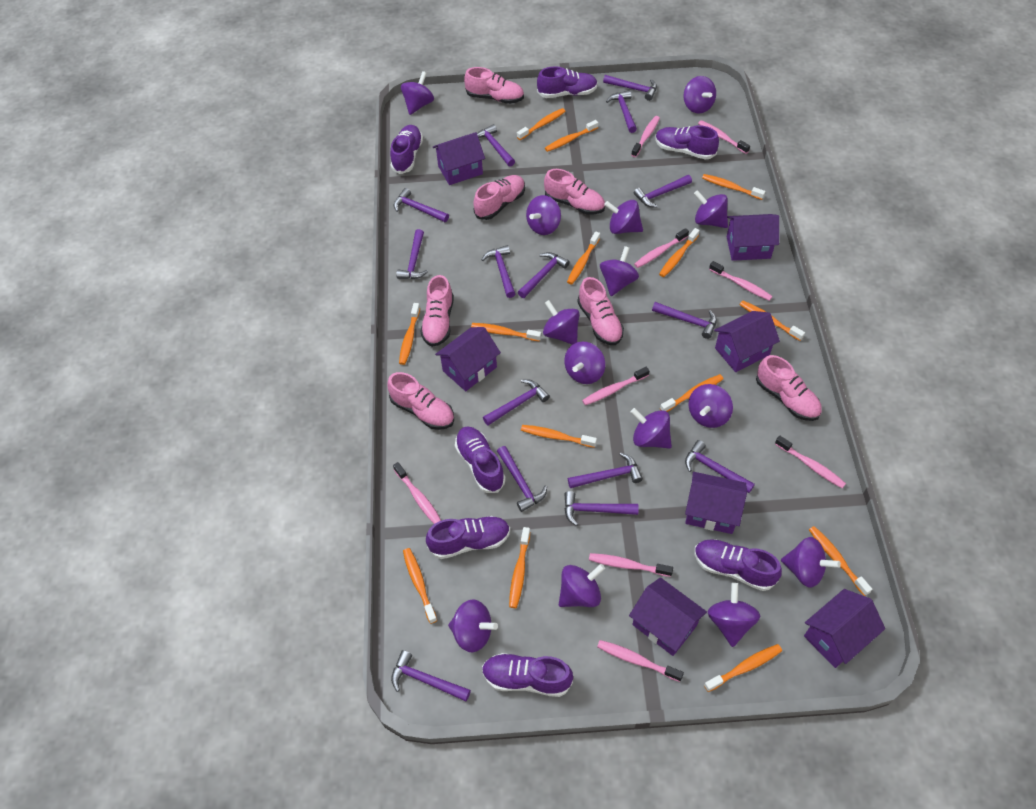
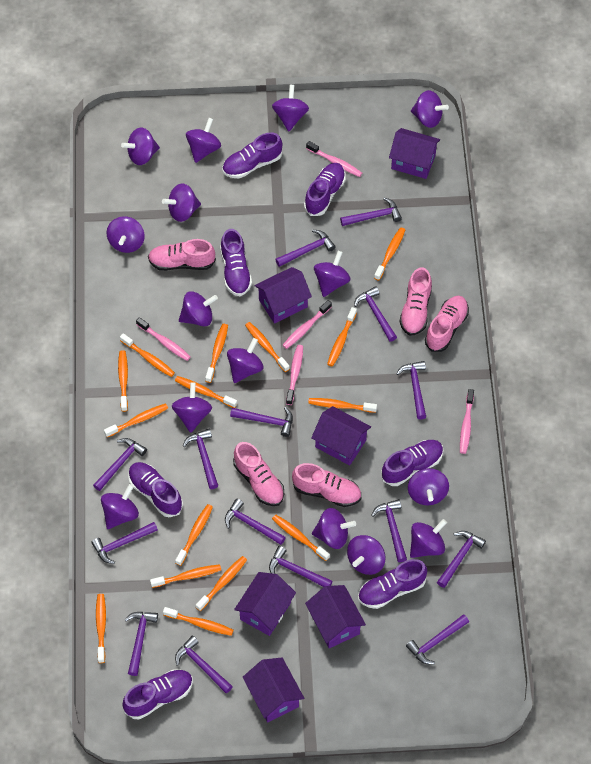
orange toothbrush: [399,303,420,365] [403,548,437,624] [471,323,541,341] [509,527,530,608] [517,108,566,140] [521,425,597,448] [545,120,598,152] [567,231,600,285] [659,228,700,277] [660,374,723,412] [702,174,765,200] [704,644,782,692] [740,301,805,341] [809,526,872,596] = 14 -> [96,594,106,663] [104,403,168,437] [118,350,128,412] [120,333,175,377] [150,564,221,588] [163,607,234,636] [175,376,237,408] [175,504,213,566] [196,556,247,611] [205,324,228,383] [245,322,290,372] [272,515,330,561] [308,398,377,413] [327,307,357,366] [374,227,405,281] = 15
pink shoe: [388,372,454,430] [420,275,454,347] [464,67,524,104] [473,175,525,220] [544,169,605,215] [577,277,624,345] [756,355,822,421] = 7 -> [148,239,216,271] [233,442,284,506] [292,463,361,507] [400,267,432,336] [425,296,469,352] = 5
pink toothbrush: [393,462,441,524] [582,367,649,405] [589,553,673,577] [597,640,684,682] [631,116,660,157] [634,228,689,268] [698,120,750,154] [709,261,773,301] [775,436,846,488] = 9 -> [136,317,191,361] [283,300,332,349] [286,345,303,405] [306,141,362,177] [460,389,474,454] = 5
purple house: [433,132,485,185] [435,327,501,391] [629,577,707,656] [685,472,747,534] [714,311,780,372] [727,214,779,261] [804,589,885,668] = 7 -> [234,572,296,636] [243,657,304,722] [255,267,312,324] [305,585,366,648] [311,406,371,466] [389,128,440,179] = 6
purple spinning top: [401,71,434,115] [448,599,498,652] [526,195,561,235] [543,300,580,345] [559,564,605,607] [564,342,605,384] [600,246,639,296] [604,200,643,234] [631,408,672,449] [683,76,716,114] [689,384,733,428] [694,190,728,228] [708,583,760,647] [781,537,841,588] = 14 -> [101,484,139,529] [106,216,145,253] [121,127,160,165] [162,183,201,222] [172,382,212,433] [179,291,218,326] [186,118,221,163] [227,338,263,383] [272,85,309,131] [312,508,356,549] [314,251,351,297] [347,535,386,575] [408,468,449,505] [410,519,447,558] [411,90,449,128] = 15

